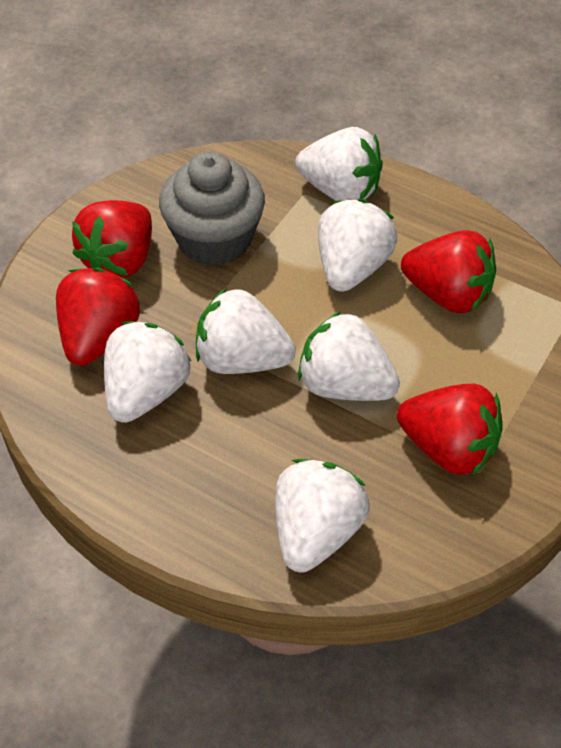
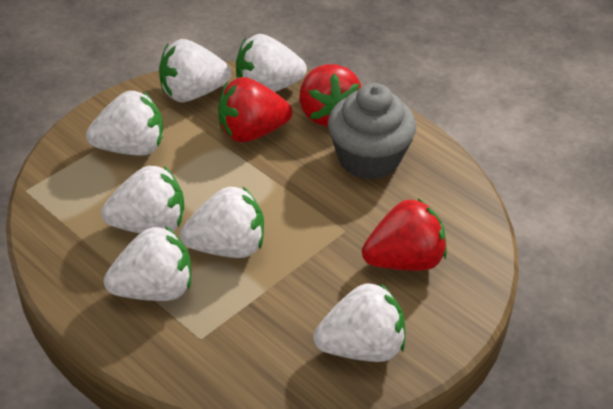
red strawberry: [56,267,140,366] [72,200,152,278] [397,384,503,475] [401,230,496,313] = 4 -> [218,77,292,143] [299,64,361,126] [362,199,447,271] = 3
white strawberry: [104,321,192,423] [196,288,296,374] [275,459,369,572] [295,127,383,201] [298,311,400,401] [318,199,397,292] = 6 -> [86,91,163,156] [101,166,184,233] [104,226,191,301] [159,39,231,102] [180,187,264,258] [236,34,307,92] [313,282,405,362] = 7

